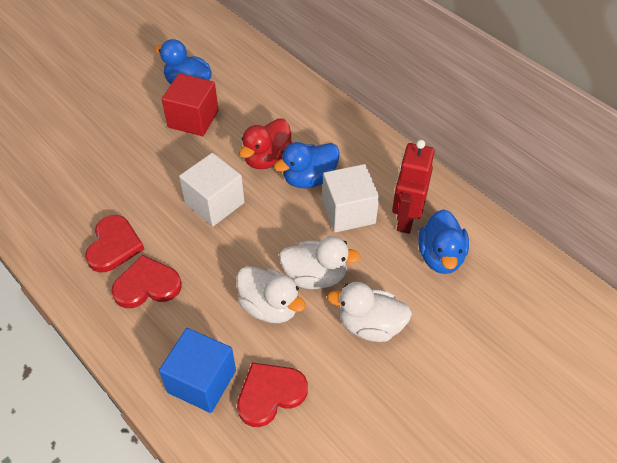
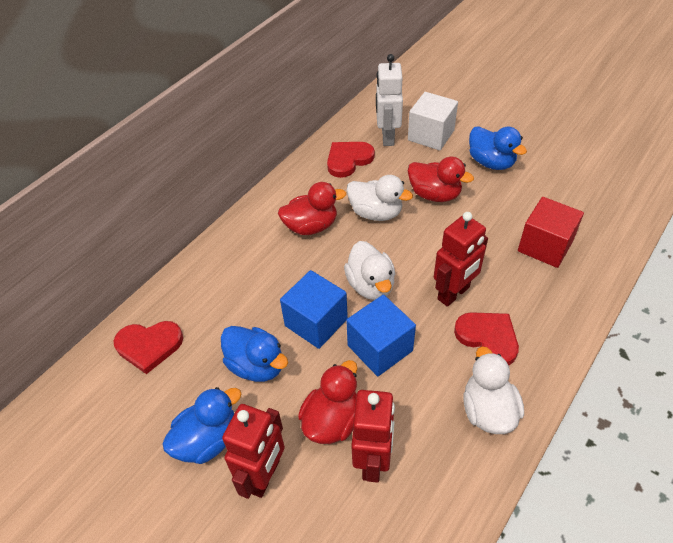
blue cube: [159,328,236,413] = 1 -> [280,270,348,349] [346,295,416,376] = 2
red duck: [239,118,293,169] = 1 -> [278,182,346,235] [298,360,358,444] [408,157,474,202] = 3
red robot: [392,140,435,234] = 1 -> [222,404,285,499] [351,390,395,483] [434,212,488,307] = 3
white cube: [179,153,245,226] [322,164,379,233] = 2 -> [408,92,458,150] = 1
white robot: none = 0 -> [376,54,403,146] = 1

